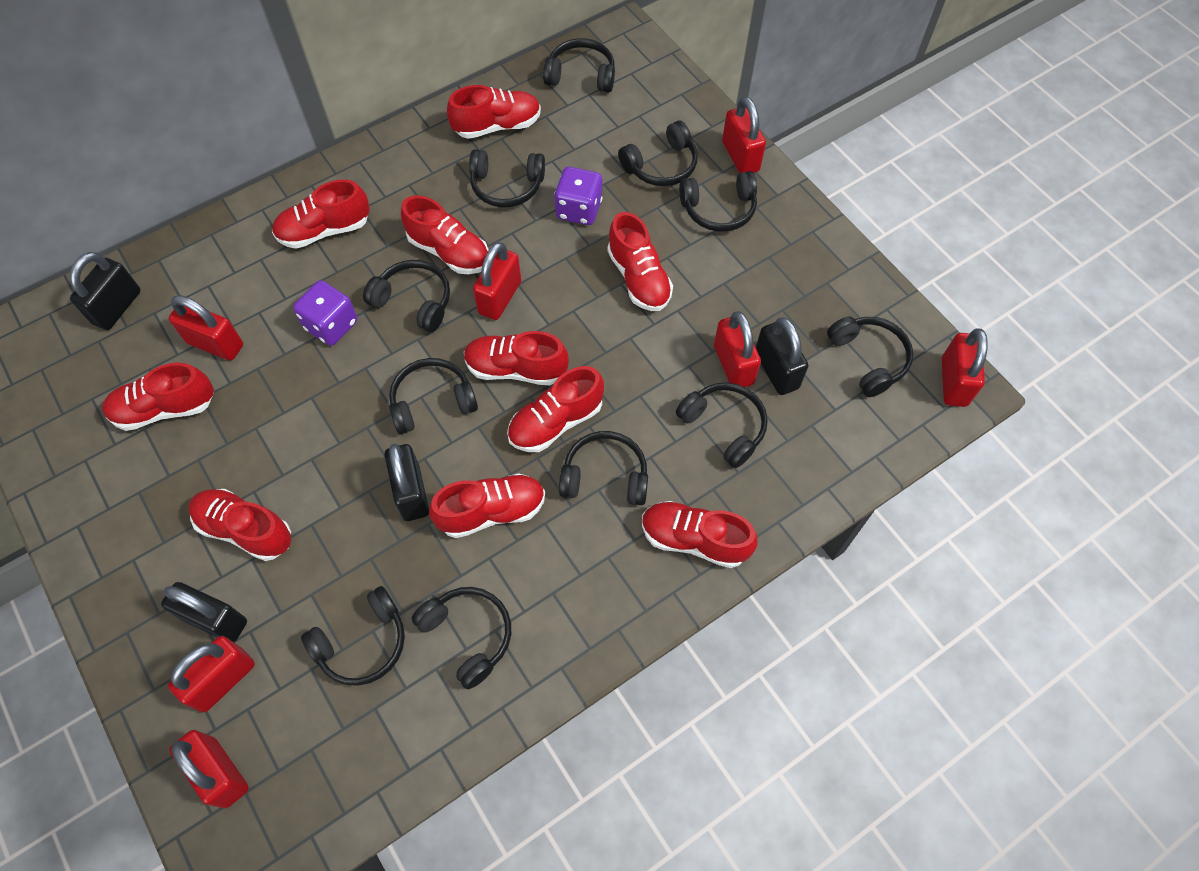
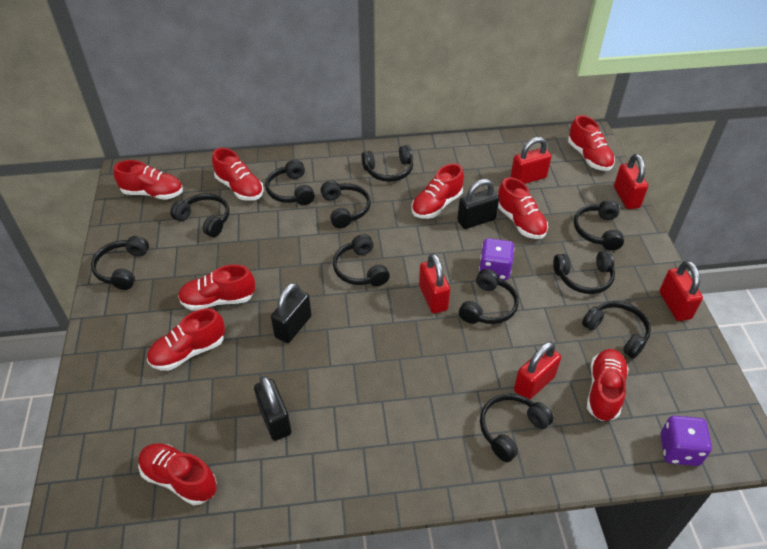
black padlock: [70,252,141,330] [161,582,247,642] [384,443,429,521] [756,317,808,395] = 4 -> [254,376,292,441] [271,283,312,343] [457,179,499,229] = 3
red padlock: [168,636,255,712] [169,295,243,361] [169,730,249,808] [473,242,521,320] [714,311,761,387] [722,96,766,173] [942,328,988,407] = 7 -> [419,253,450,313] [511,137,551,184] [514,341,561,399] [614,154,648,209] [659,261,703,321] = 5
red shoe: [102,363,214,431] [189,489,291,561] [272,179,370,249] [401,196,489,274] [429,473,545,538] [447,85,541,139] [464,331,569,385] [507,366,604,452] [607,212,673,311] [642,501,758,568] = 10 -> [113,160,183,200] [138,443,217,505] [147,308,225,371] [178,264,255,311] [212,148,264,201] [412,163,464,219] [498,177,548,239] [568,115,615,171] [587,349,629,421] = 9

